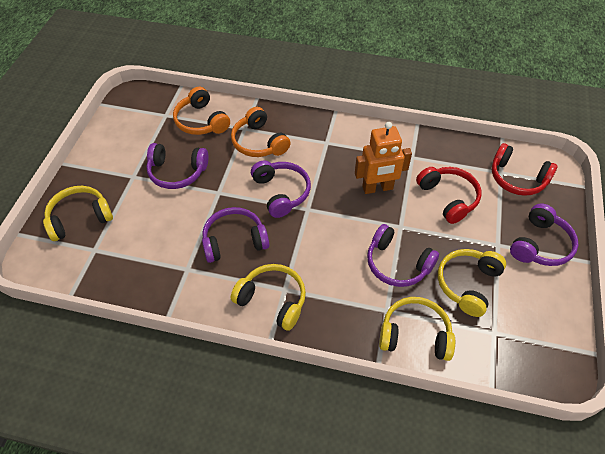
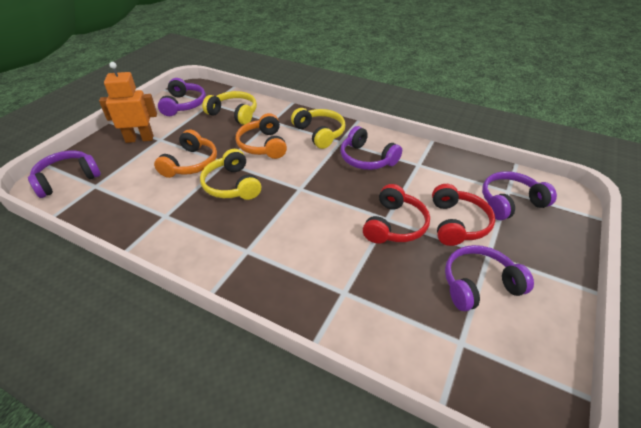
yellow headphones: [43,186,113,241] [231,264,306,331] [379,297,455,361] [438,249,506,317] = 4 -> [200,149,261,200] [202,91,257,125] [291,108,345,149] = 3

